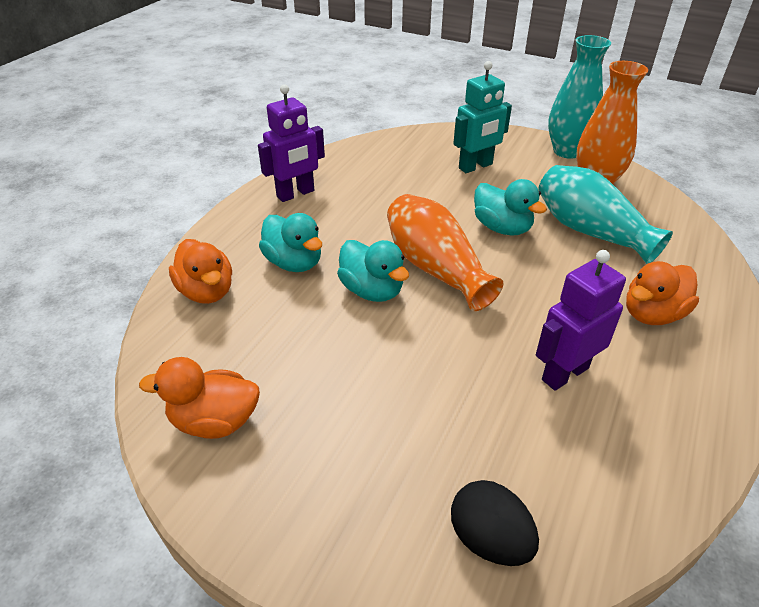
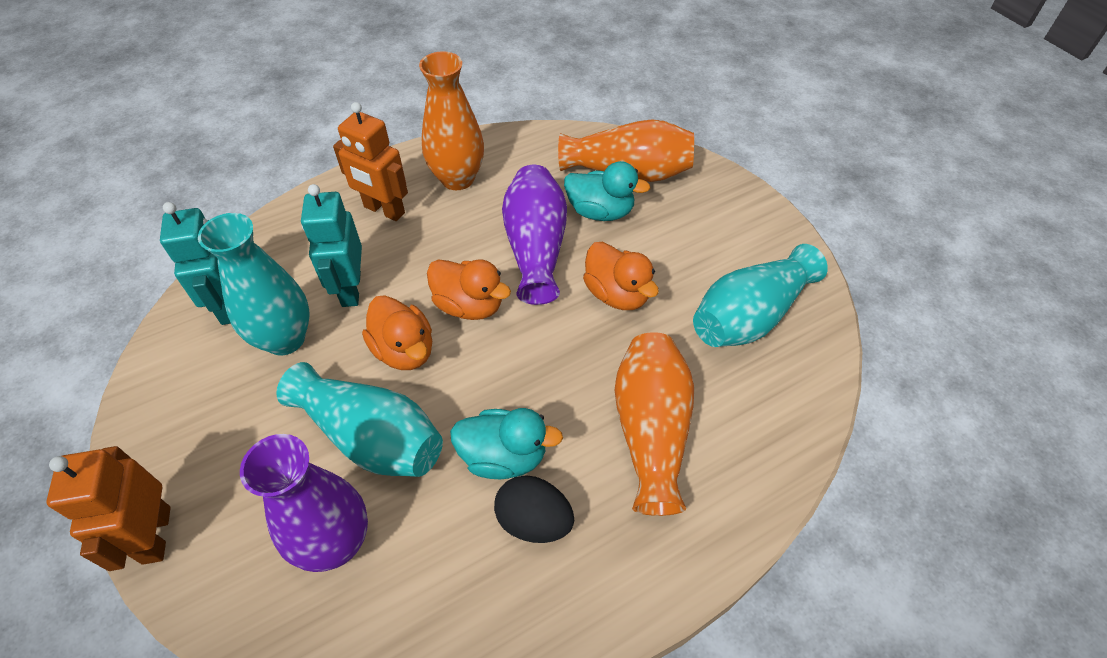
orange robot: none = 0 -> [46,446,171,571] [333,102,408,221] = 2
orange vase: [387,194,503,311] [576,61,648,184] = 2 -> [419,51,484,190] [558,119,694,182] [615,332,694,516] = 3
purple robot: [258,84,325,202] [536,250,626,391] = 2 -> none = 0
purple vase: none = 0 -> [240,434,368,572] [502,165,567,305] = 2
turquoise duck: [259,213,322,272] [337,240,409,302] [474,179,547,235] = 3 -> [450,408,563,479] [564,161,650,221] = 2
turquoise robot: [453,61,512,173] = 1 -> [160,202,231,325] [301,184,362,307] = 2
turquoise vase: [538,165,673,264] [548,35,611,159] = 2 -> [198,213,310,355] [276,362,443,477] [693,244,828,347] = 3

